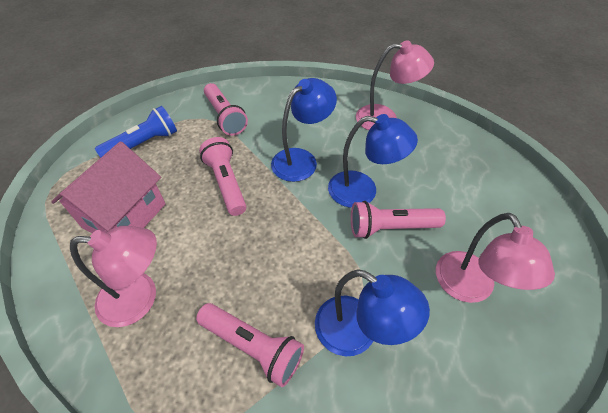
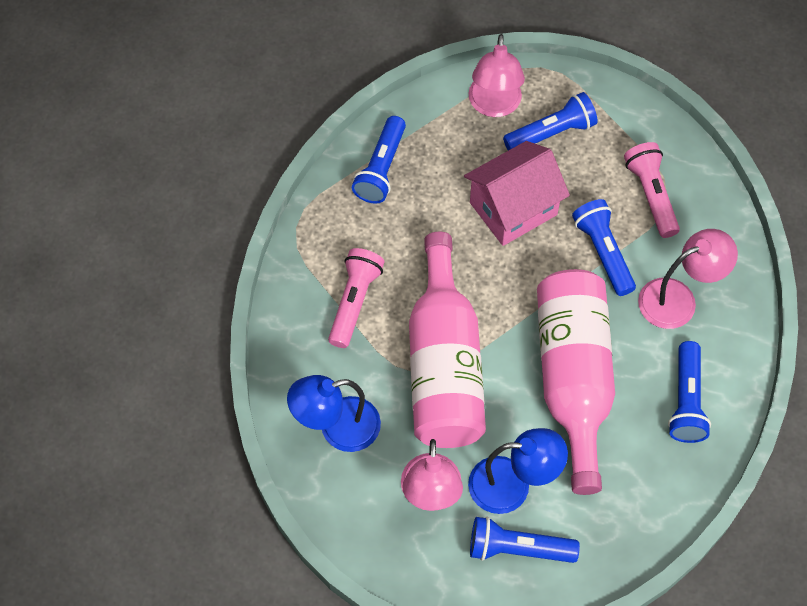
blue flashlight: [95,106,177,158] = 1 -> [352,116,406,204] [470,516,580,563] [503,92,598,150] [572,199,636,296] [668,341,711,443] = 5
blue lamp: [271,78,337,182] [315,269,430,356] [328,114,418,208] = 3 -> [287,375,381,452] [468,428,568,514] = 2
pink bottle: none = 0 -> [409,232,486,448] [537,269,615,495] = 2
pink flashlight: [196,303,304,387] [199,137,246,216] [204,83,248,136] [351,201,446,239] = 4 -> [328,248,385,348] [624,142,680,238] = 2

